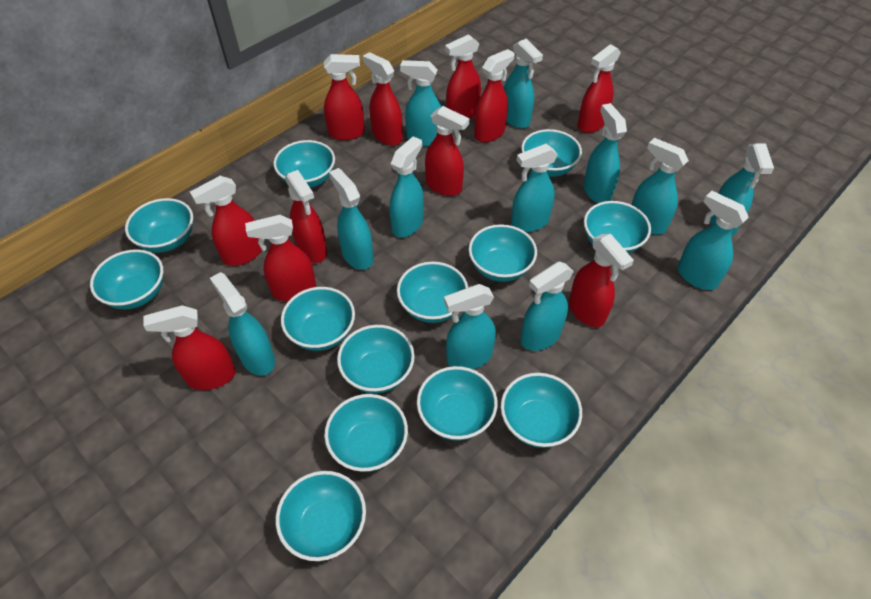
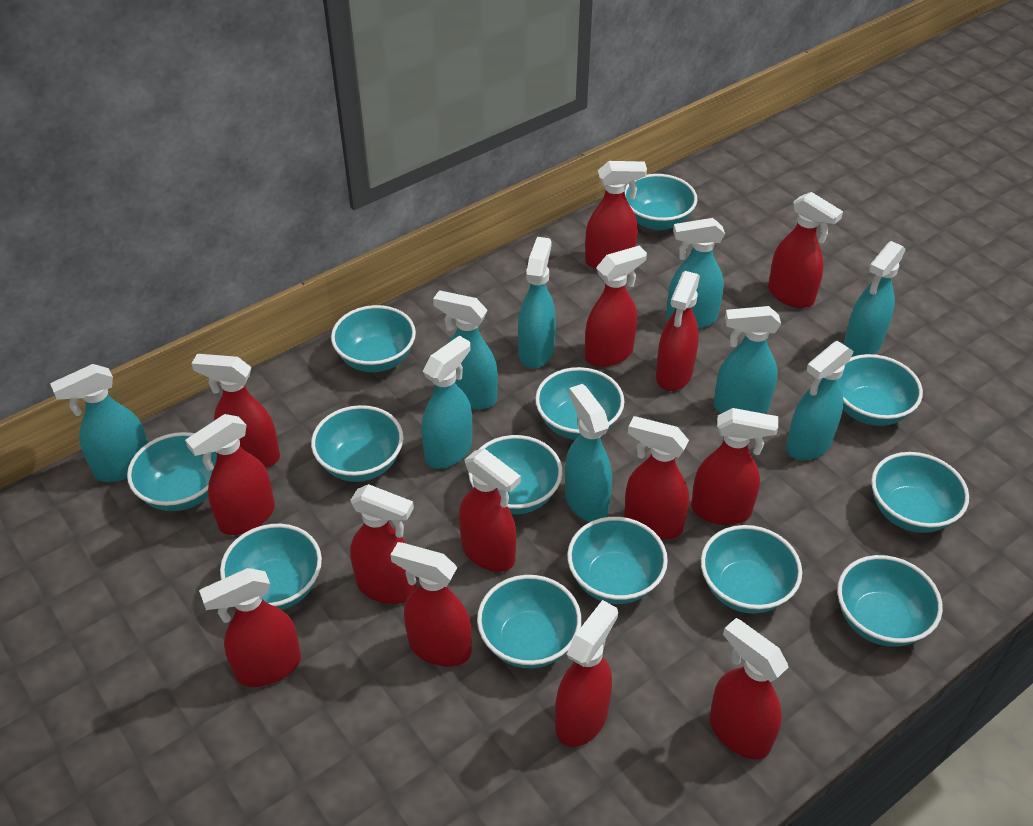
red spray bottle: [143,305,236,390] [190,176,262,266] [245,215,316,302] [285,170,327,263] [324,54,365,140] [363,52,403,146] [425,106,469,196] [445,34,481,119] [474,49,515,142] [569,234,634,327] [577,44,621,133] = 11 -> [185,414,275,535] [191,354,280,468] [199,568,301,687] [350,484,416,604] [391,542,472,666] [459,449,521,572] [555,600,618,747] [585,161,647,269] [585,245,647,367] [624,416,689,540] [656,271,700,391] [691,408,778,525] [710,618,788,759] [768,192,843,308] = 14
turquoise spray bottle: [210,272,275,376] [329,168,374,270] [390,136,424,237] [400,60,441,147] [444,284,496,369] [504,39,543,128] [511,144,558,232] [520,262,574,351] [583,103,627,203] [632,138,689,235] [678,191,749,290] [710,144,774,236] = 12 -> [50,364,148,482] [421,336,472,469] [433,290,498,410] [518,237,556,368] [565,384,612,522] [666,218,725,329] [714,306,781,414] [786,341,854,460] [844,241,906,357] = 9

